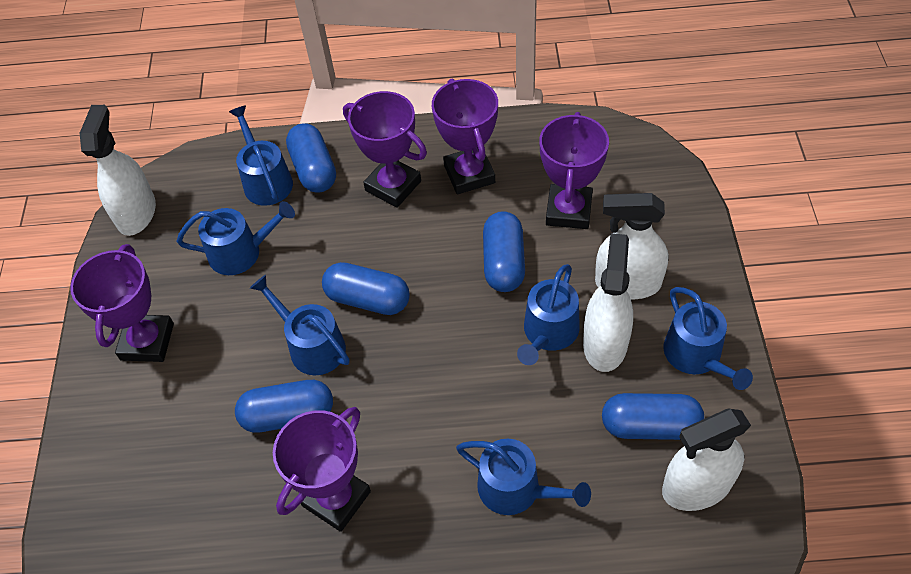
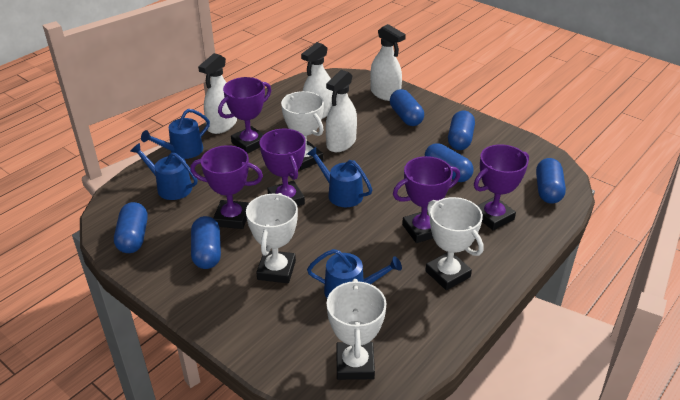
blue capsule: [235,380,333,433] [286,123,336,192] [322,262,410,315] [483,211,525,292] [602,393,704,440] = 5 -> [114,202,148,253] [191,216,221,269] [390,89,424,126] [425,143,474,182] [448,111,475,150] [536,158,566,204] = 6
blue watering can: [177,201,295,275] [229,105,293,206] [250,275,350,375] [456,439,591,515] [517,264,580,365] [663,287,753,390] = 6 -> [130,143,198,200] [141,109,210,159] [307,147,372,207] [307,249,402,298] = 4
white trophy: none = 0 -> [246,193,298,283] [281,91,324,170] [327,279,386,380] [425,197,484,290] = 4

